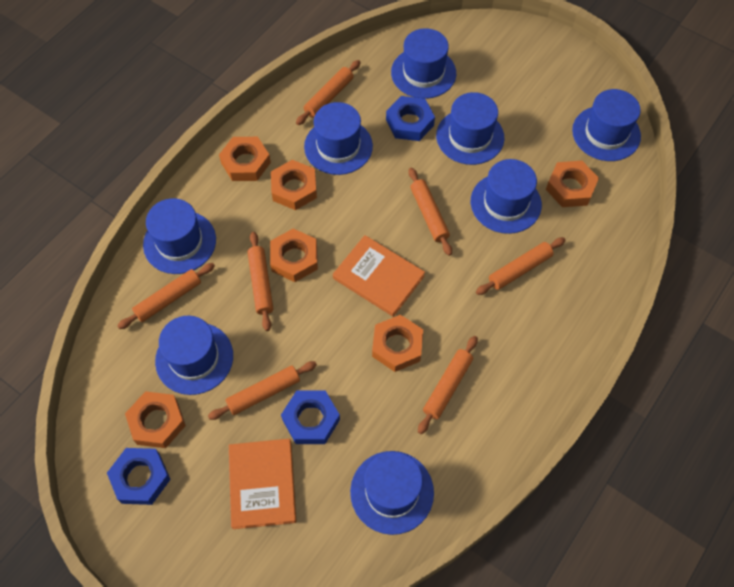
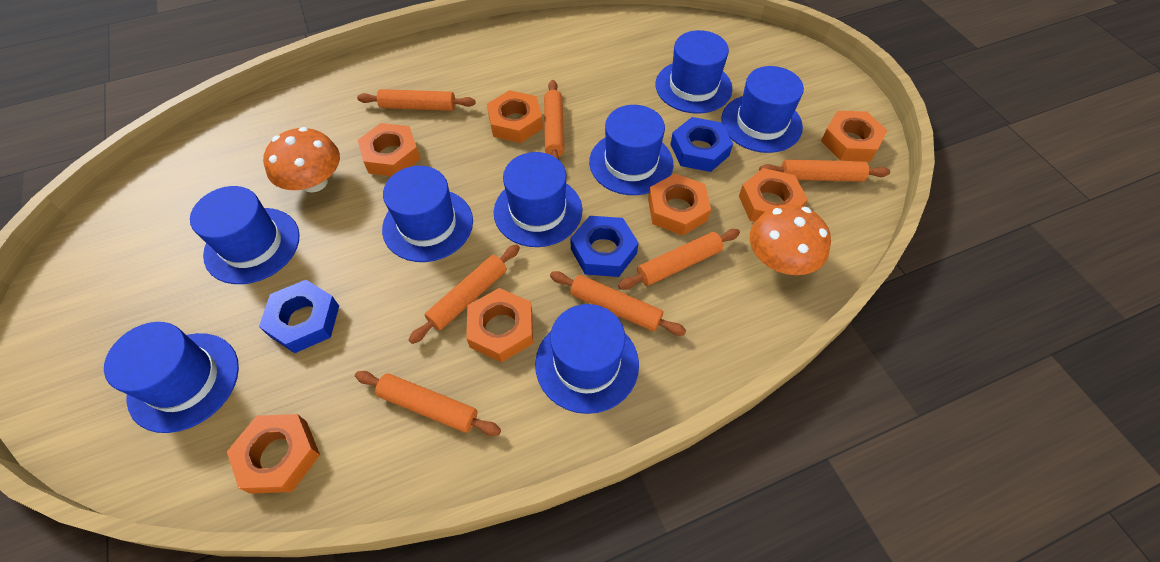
orange book: [229,439,296,529] [333,235,425,317] = 2 -> none = 0
orange mushroom: none = 0 -> [263,127,340,193] [750,204,831,275] = 2
orange nut: [125,391,186,448] [219,137,271,181] [270,229,318,282] [271,160,317,210] [372,315,423,372] [546,161,599,207] = 6 -> [227,414,320,494] [358,123,420,176] [466,288,533,363] [487,90,543,143] [648,174,711,236] [739,168,808,222] [821,111,888,162] = 7

